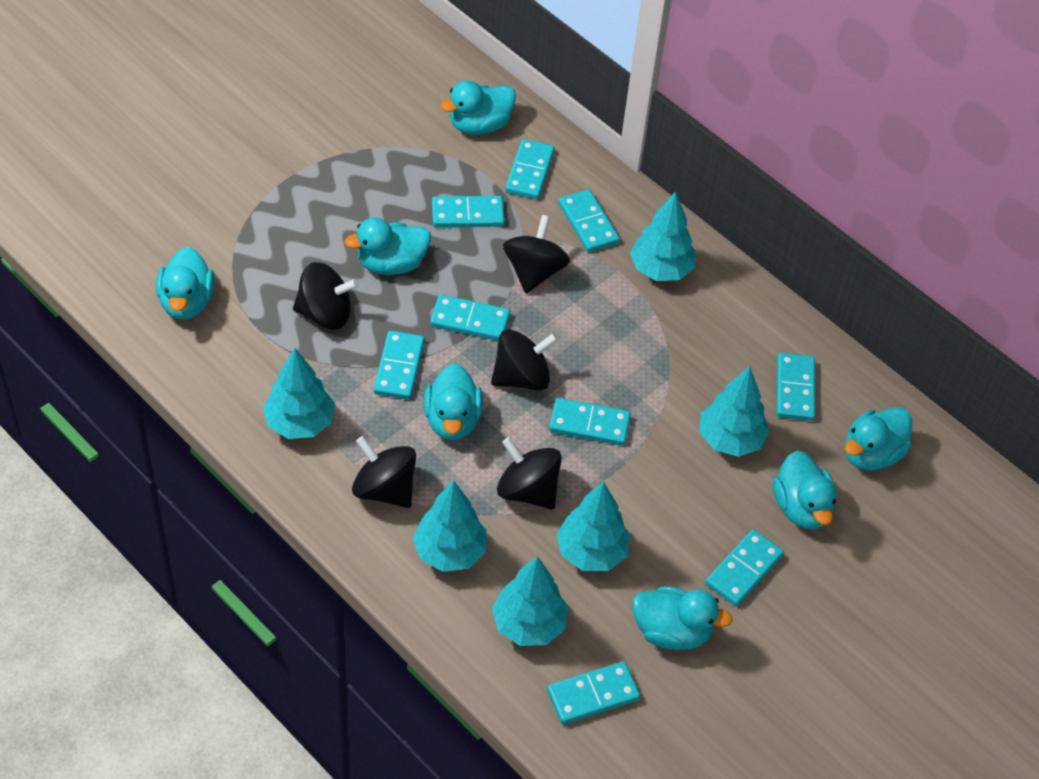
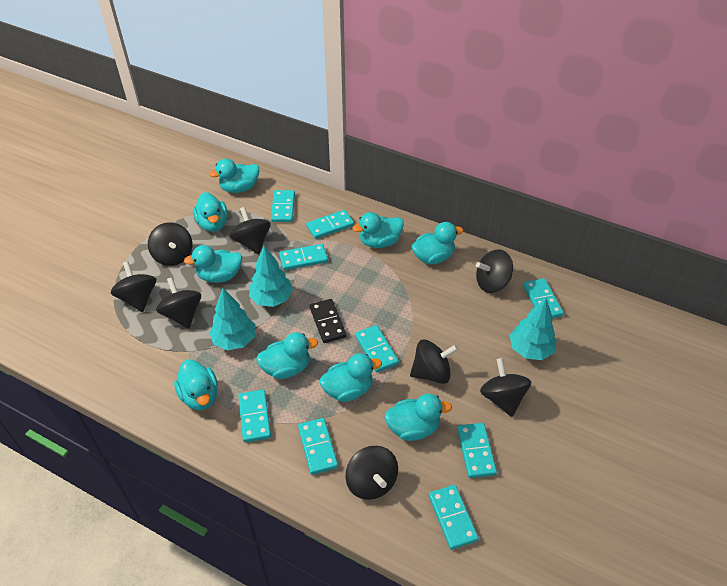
black domino: none = 0 -> [309,299,347,343] = 1
black spinning top: [293,262,359,330] [352,436,416,508] [491,329,558,391] [497,437,562,510] [503,215,570,294] = 5 -> [111,261,156,312] [148,222,192,266] [156,277,201,329] [230,207,271,254] [346,446,398,500] [410,339,458,384] [476,249,513,293] [480,358,531,417] = 8
turquoise duck: [156,247,215,319] [345,217,431,275] [424,364,483,440] [440,80,516,135] [632,586,733,650] [773,451,837,529] [845,407,912,470] = 7 -> [174,359,218,410] [184,245,242,283] [193,192,228,232] [209,159,259,193] [256,332,318,379] [320,353,382,402] [352,212,404,248] [384,394,452,441] [411,222,463,264] = 9
turquoise tree: [263,348,335,439] [413,481,487,572] [492,556,568,646] [556,482,630,571] [630,191,695,281] [699,366,770,457] = 6 -> [209,288,255,351] [249,246,293,307] [509,298,557,360] = 3

